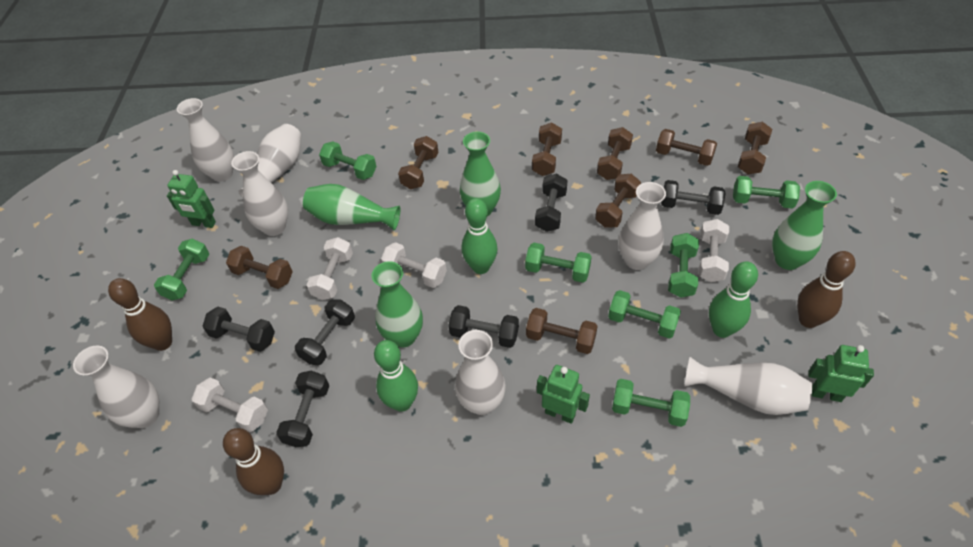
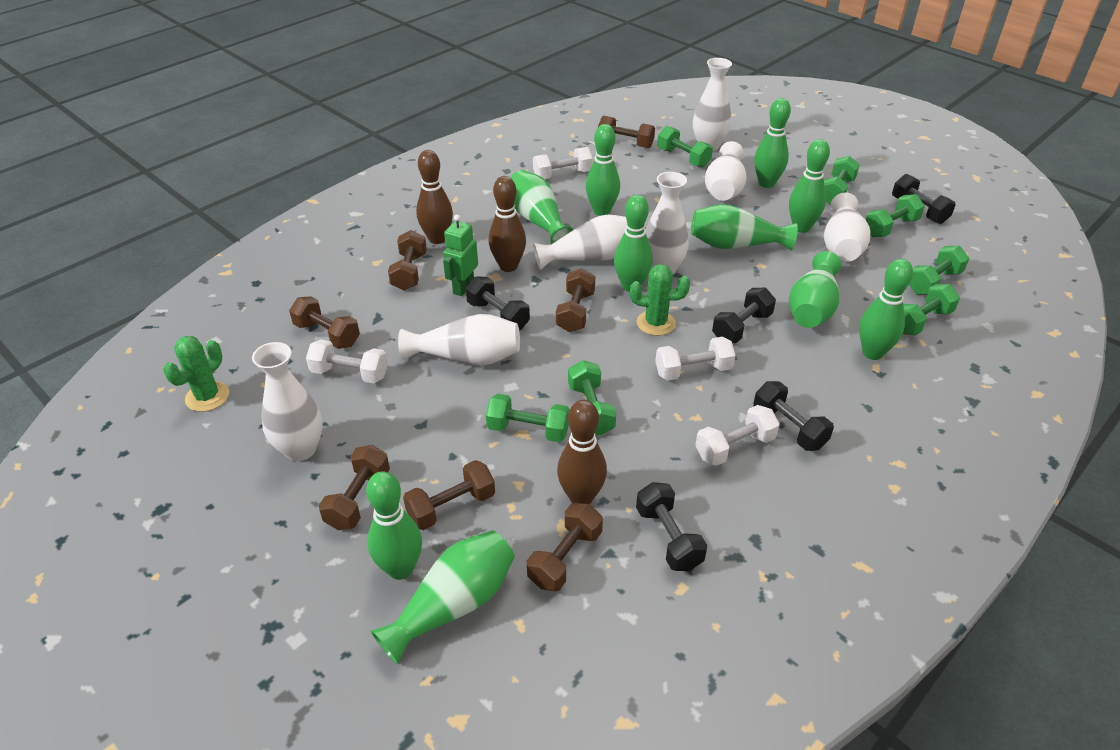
black dumbbell: [203,307,275,352] [276,371,329,447] [295,299,355,365] [448,305,519,348] [535,174,568,232] [661,180,726,215] = 6 -> [466,276,530,331] [636,482,707,571] [712,288,776,343] [753,381,834,451] [892,174,956,224] = 5
brown dumbbell: [226,246,293,289] [398,136,439,189] [526,308,598,354] [532,123,562,176] [595,174,641,227] [597,127,633,180] [656,129,717,166] [738,122,772,174] = 8 -> [289,296,360,349] [319,445,390,530] [388,230,427,291] [403,460,495,530] [527,503,603,592] [556,268,595,332] [598,116,655,148] = 7
green bowling pin: [374,340,418,412] [462,198,498,274] [709,261,758,338] = 3 -> [366,471,422,580] [586,124,620,216] [614,195,653,292] [754,98,791,188] [789,139,830,233] [859,259,913,360] = 6
green cactus: none = 0 -> [163,336,229,412] [630,264,690,336] = 2
green robot: [167,170,216,228] [537,365,590,424] [809,345,874,402] = 3 -> [443,215,478,296] = 1

